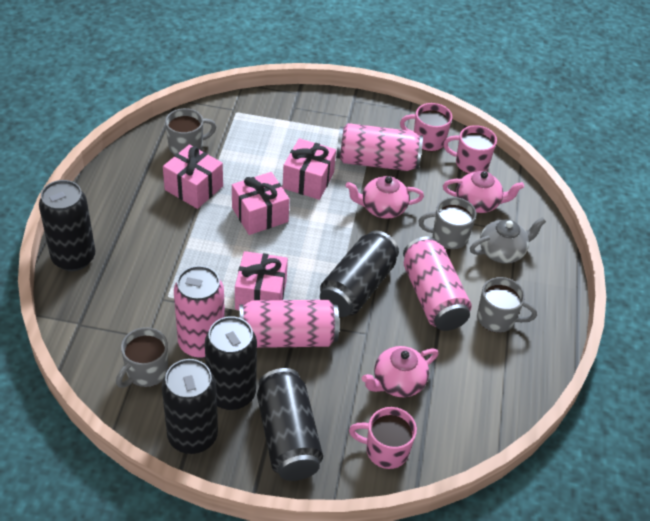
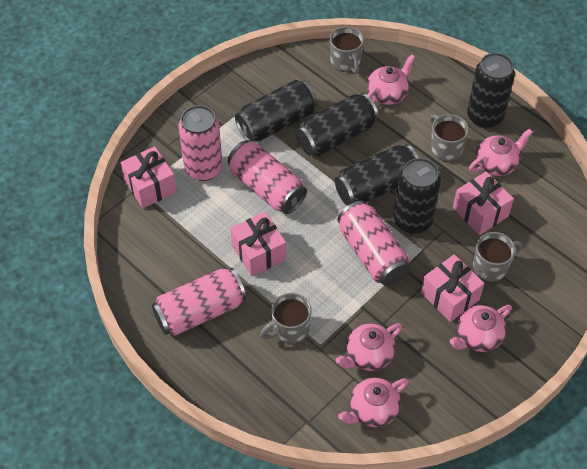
grey teapot: [470,217,546,263] = 1 -> none = 0
pink mug: [349,407,417,469] [400,103,452,152] [443,125,497,174] = 3 -> none = 0
pink teapot: [345,176,424,219] [362,346,438,397] [443,171,524,213] = 3 -> [336,323,403,371] [338,378,409,427] [367,54,415,105] [450,305,512,352] [469,129,533,176] = 5

